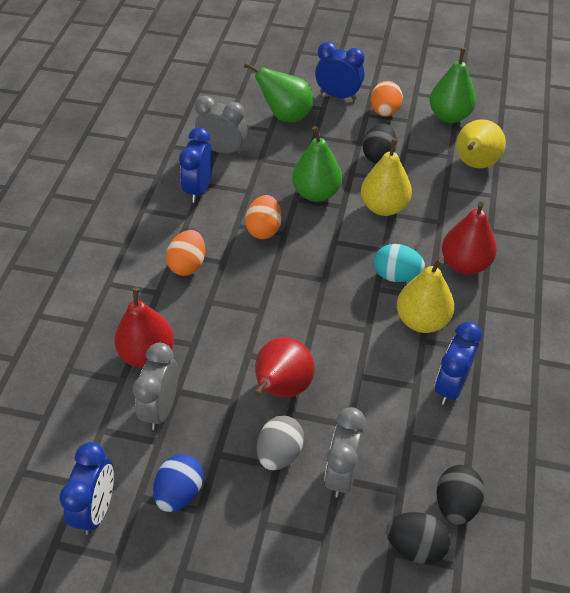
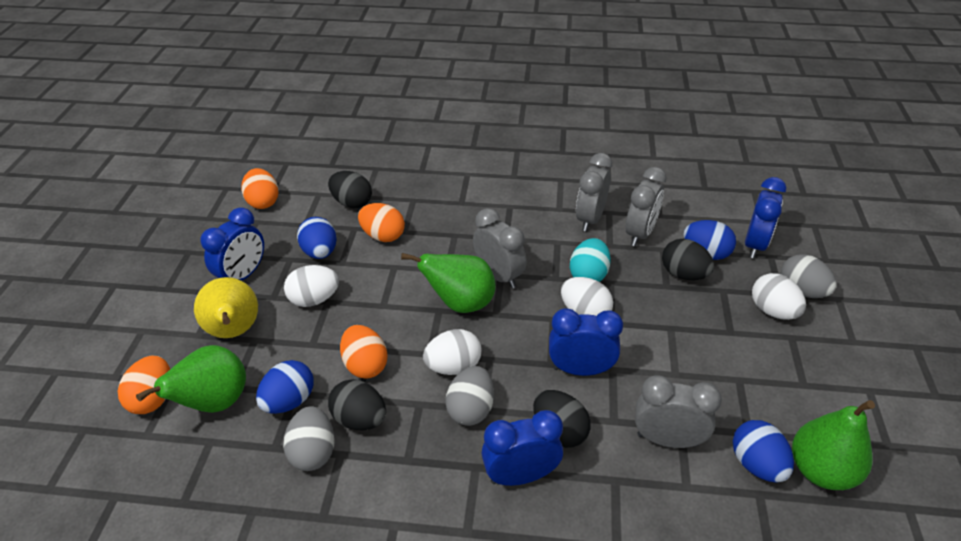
black egg: [363,123,397,163] [386,512,451,564] [436,465,485,525] = 3 -> [328,171,372,208] [328,379,386,431] [533,390,591,448] [662,239,714,280] = 4
blue egg: [153,454,203,512] = 1 -> [256,360,314,414] [297,217,336,259] [683,220,736,260] [733,420,794,483] = 4
grey clock: [133,343,178,430] [195,96,247,155] [324,407,366,498] = 3 -> [473,208,527,289] [576,153,612,232] [626,167,667,246] [635,375,722,448] = 4
grey egg: [257,416,304,471] = 1 -> [283,406,335,471] [445,366,494,426] [781,254,836,298] = 3
orange egg: [166,230,205,276] [245,195,282,239] [371,81,403,117] = 3 -> [118,356,170,414] [241,168,279,209] [340,325,388,379] [358,203,405,242] = 4
red pear: [114,287,174,368] [254,337,315,397] [442,201,497,274] = 3 -> none = 0
white egg: none = 0 -> [284,265,339,307] [423,329,482,375] [561,277,613,316] [752,273,806,320] = 4
yellow pear: [361,138,412,216] [397,258,454,333] [456,119,506,168] = 3 -> [194,277,258,338] = 1

